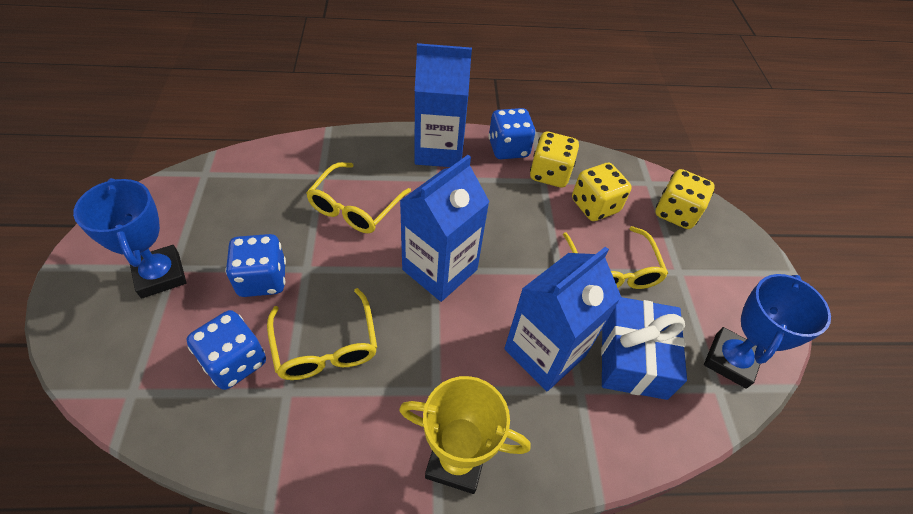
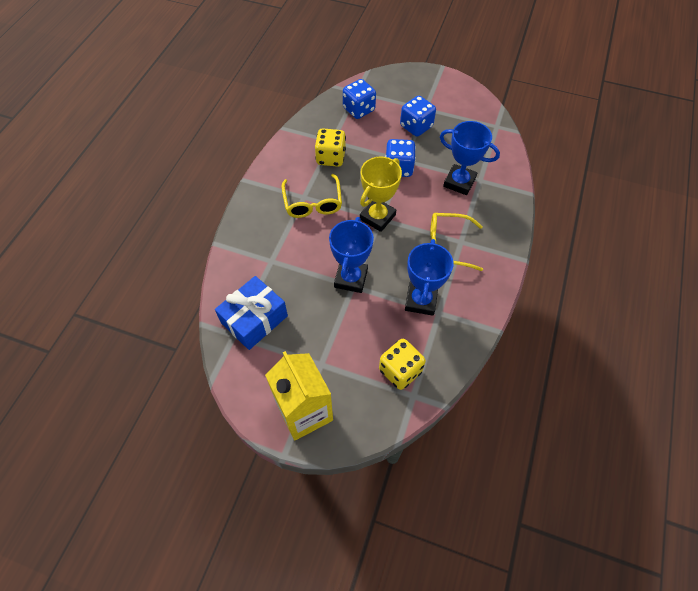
blue carton: [400,155,490,302] [415,43,472,167] [504,246,621,391] = 3 -> none = 0
blue trophy: [73,178,186,298] [704,274,831,389] = 2 -> [329,217,374,293] [405,239,454,316] [440,121,500,195] = 3
yellow carton: none = 0 -> [265,351,333,441] = 1
yellow dice: [530,132,579,188] [572,163,632,221] [655,169,715,229] = 3 -> [315,128,346,167] [379,339,426,390] = 2
yellow glasses: [267,288,377,380] [306,162,411,233] [563,226,668,289] = 3 -> [282,174,342,218] [430,213,483,271] = 2

